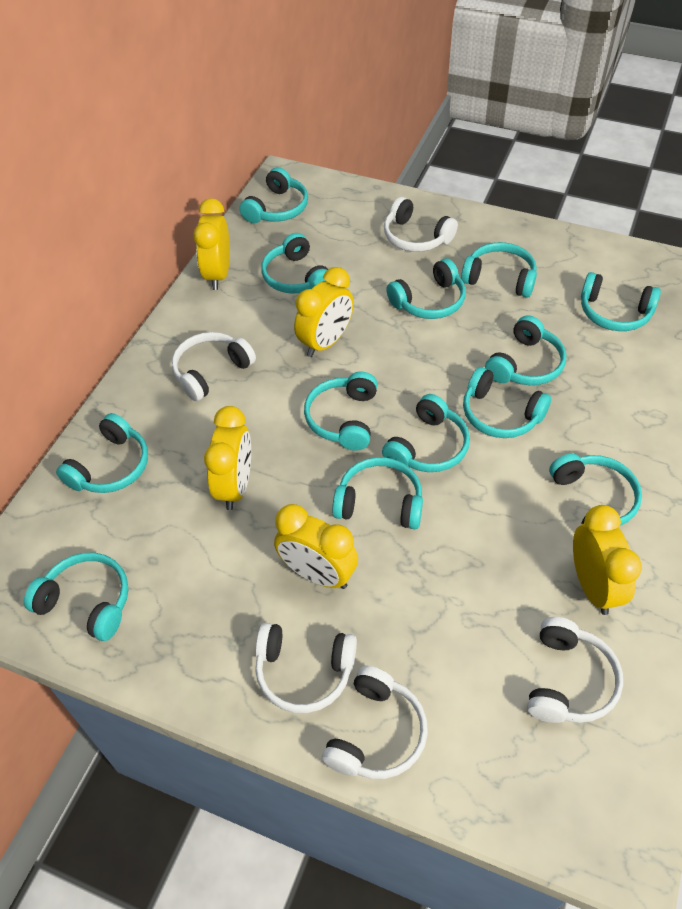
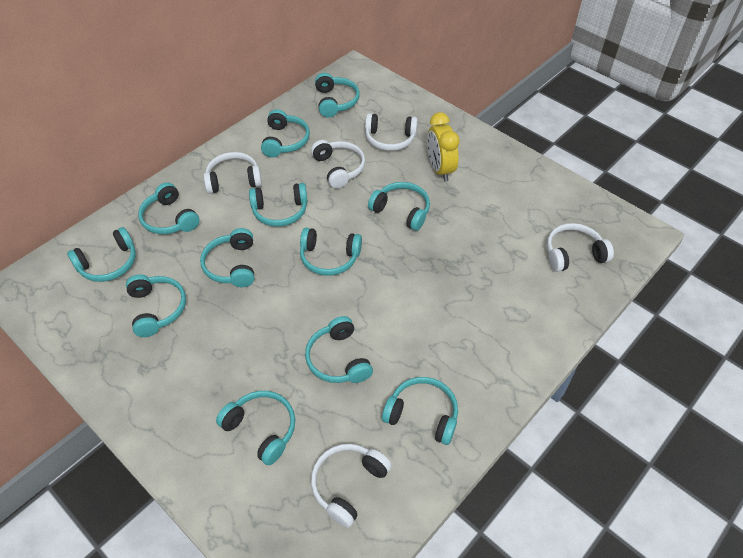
turquoise headphones: [24,553,129,641] [56,413,148,493] [240,167,308,223] [261,233,328,294] [304,372,378,451] [332,457,423,529] [382,394,470,472] [386,258,466,319] [461,242,537,297] [463,367,551,438] [485,315,566,385] [549,453,642,526] [581,272,661,331] = 13 -> [67,227,136,282] [126,274,186,337] [138,183,200,234] [200,228,254,287] [216,391,295,465] [249,183,308,227] [261,109,310,158] [300,228,362,276] [305,316,373,383] [315,73,360,117] [368,182,430,231] [382,377,458,445] = 12
yellow clock: [193,198,230,290] [204,406,251,510] [274,504,358,589] [294,267,354,357] [573,505,642,615] = 5 -> [427,112,460,182] = 1

